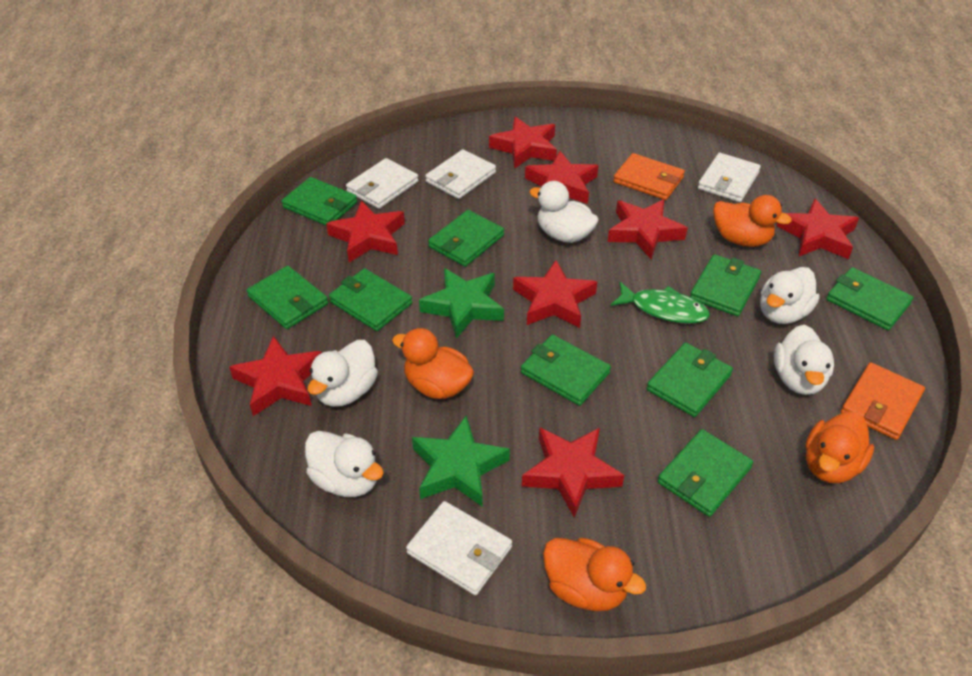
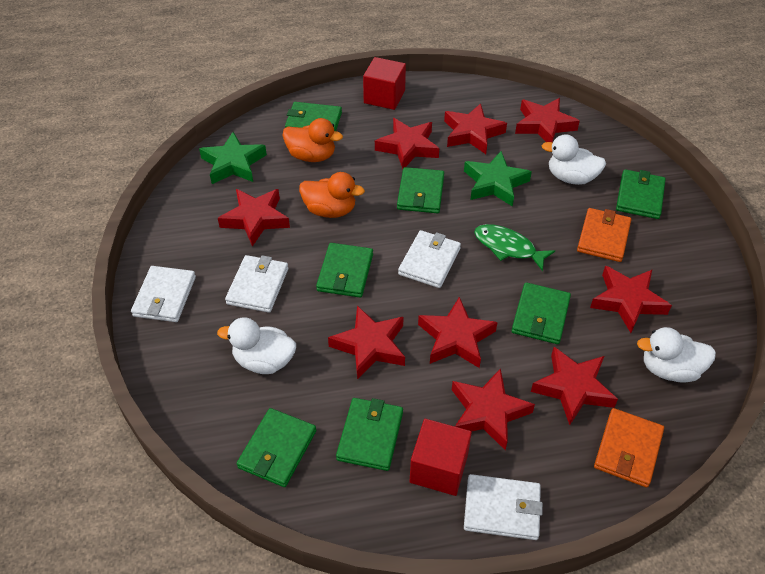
green wallet: [247,266,328,329] [281,177,357,226] [329,268,412,331] [428,210,504,267] [521,335,611,406] [646,342,733,417] [658,429,753,517] [690,254,761,316] [826,267,913,331] = 9 -> [237,408,316,487] [285,102,342,131] [316,243,373,297] [336,398,403,471] [397,167,444,213] [512,282,571,344] [616,169,666,219] = 7
orange duck: [392,328,474,399] [543,538,646,611] [713,195,792,247] [805,411,874,483] = 4 -> [283,118,343,162] [299,172,365,218] = 2
red cube: none = 0 -> [363,57,406,110] [410,419,472,496] = 2
red star: [229,336,322,416] [326,200,405,262] [489,117,557,169] [513,260,597,328] [522,427,624,518] [525,151,598,204] [607,199,688,259] [776,199,859,259] = 8 -> [218,189,290,246] [328,306,405,380] [375,118,439,169] [418,297,498,368] [444,103,507,154] [452,368,535,450] [515,98,580,142] [531,347,618,425] [590,266,672,333] = 9
white duck: [305,431,384,497] [308,340,378,407] [529,181,599,243] [760,267,820,324] [774,324,834,395] = 5 -> [217,317,296,374] [542,134,606,185] [637,327,716,383] = 3

